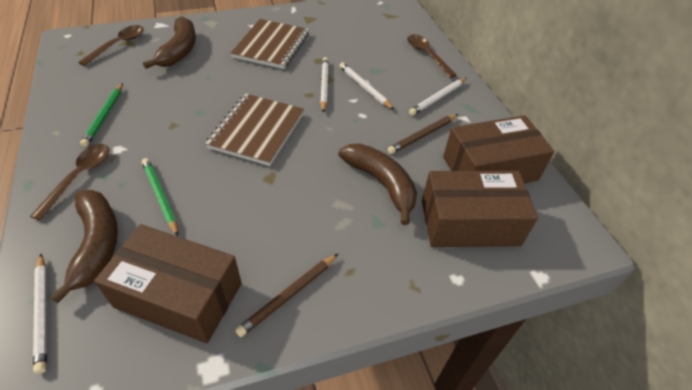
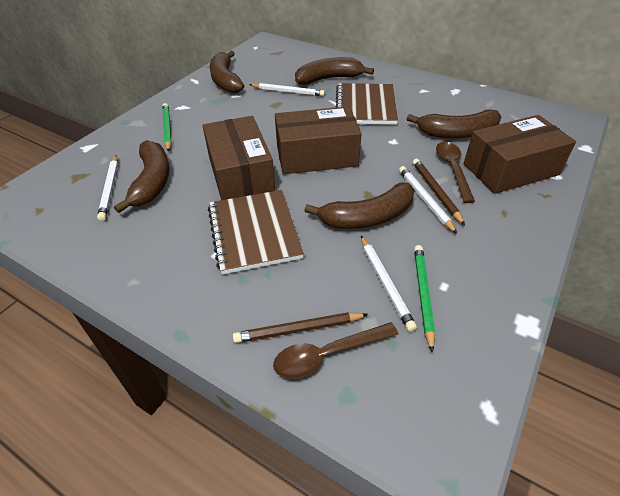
brown banana: [50,190,118,303] [143,16,196,69] [338,144,417,225] = 3 -> [114,140,170,213] [210,51,244,93] [295,57,374,85] [304,183,415,229] [407,110,501,138] = 5
brown spoon: [30,144,109,221] [78,25,144,66] [407,34,457,78] = 3 -> [273,322,398,379] [436,142,475,203] = 2

